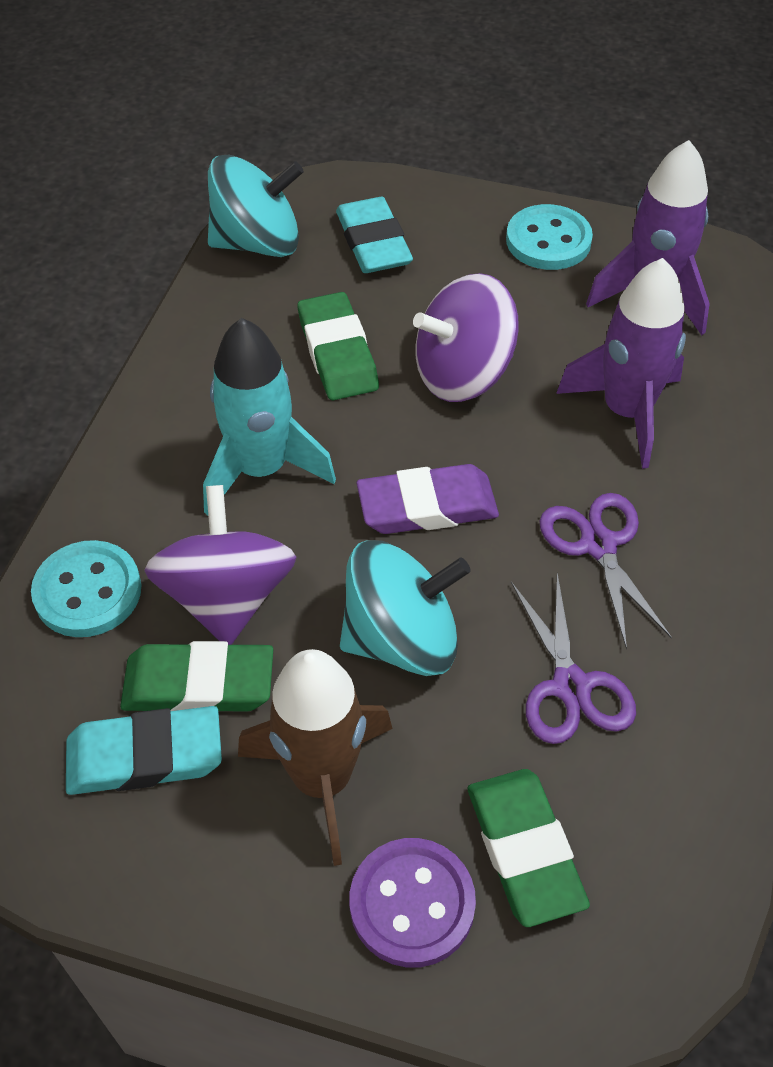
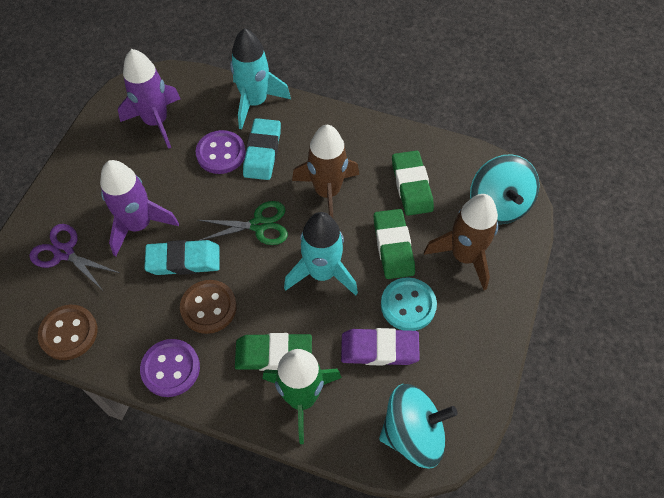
brown button: none = 0 -> [38,305,98,360] [180,280,237,334] = 2
brown rocket: [238,649,393,866] = 1 -> [292,125,359,218] [424,194,498,290] = 2
green rocket: none = 0 -> [263,349,342,444] = 1
green scissors: none = 0 -> [198,201,288,245] = 1
purple button: [349,838,476,968] = 1 -> [140,339,200,397] [196,130,246,174] = 2
purple scissors: [511,573,636,744] [540,493,672,650] = 2 -> [29,224,119,289] = 1
purple spinning top: [144,485,297,645] [413,273,519,402] = 2 -> none = 0
turquoise button: [31,540,141,637] [506,204,593,270] = 2 -> [381,277,437,331] = 1
turquoise rocket: [203,318,336,515] = 1 -> [230,28,291,129] [284,212,358,296] = 2

